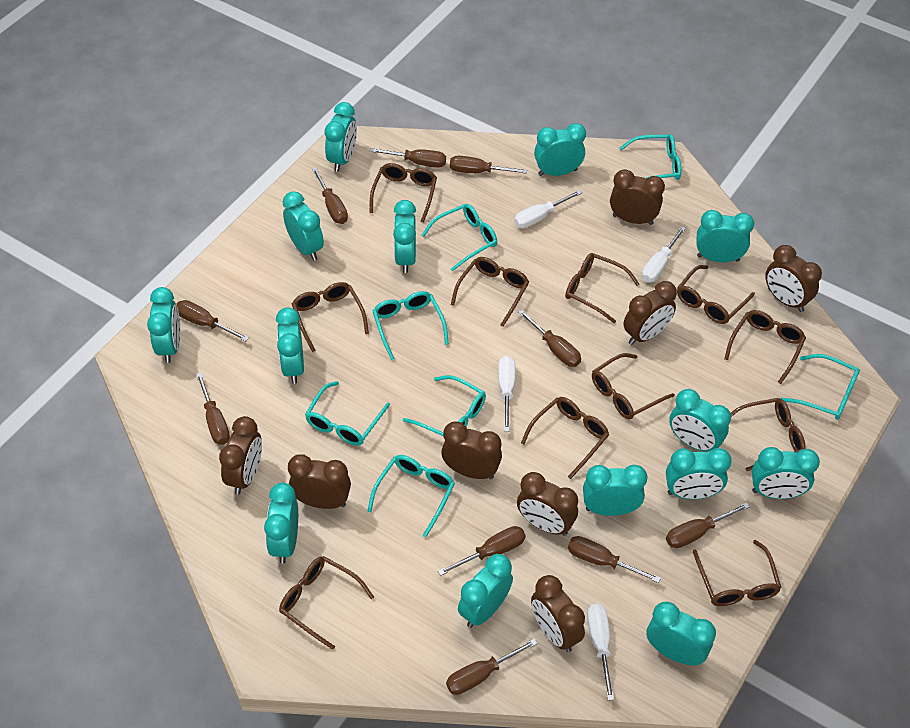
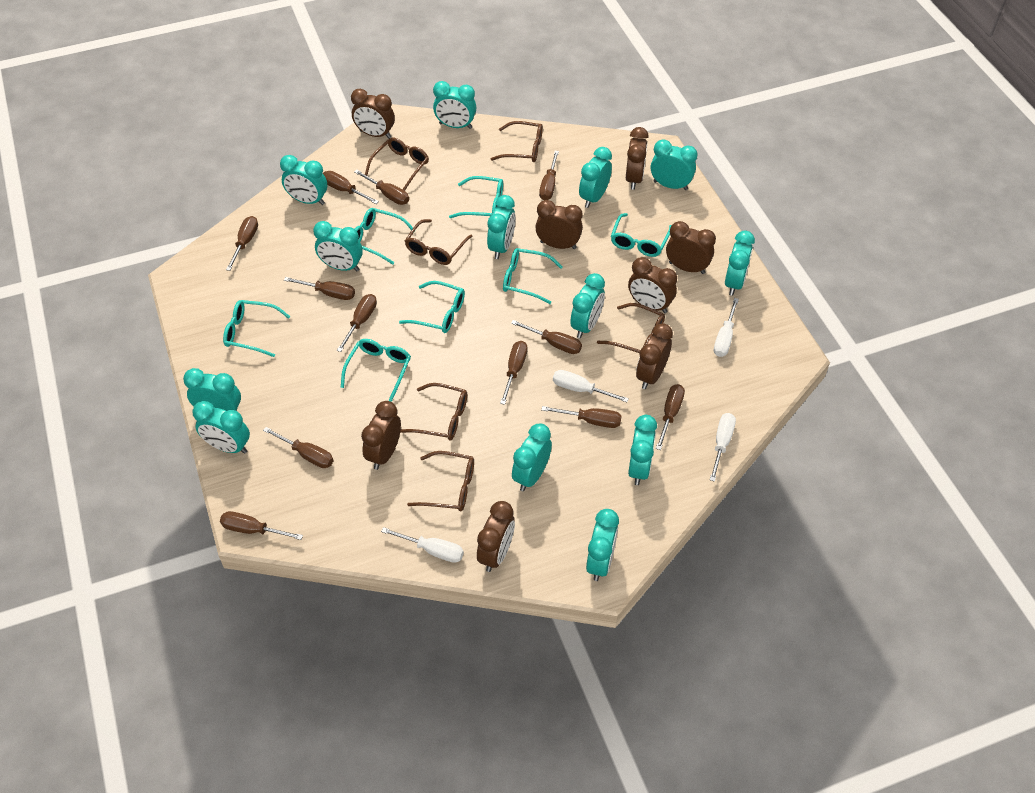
brown glasses: [279,556,374,650] [292,282,369,352] [370,163,437,223] [451,257,529,327] [521,397,609,479] [565,253,639,323] [592,353,675,420] [677,265,755,324] [693,540,782,606] [724,310,806,384] [731,398,806,471] = 11 -> [365,138,429,191] [400,383,467,440] [405,219,473,265] [407,451,474,511] [491,121,543,162] [597,303,665,353] = 6
brown screwdriver: [176,300,249,341] [196,372,230,445] [312,167,348,224] [370,148,446,168] [438,526,526,576] [446,638,538,695] [450,156,527,174] [518,309,581,367] [568,536,661,583] [666,502,750,548] = 10 -> [220,511,303,540] [226,216,258,271] [263,427,333,468] [284,277,355,300] [323,171,379,204] [337,294,377,352] [354,170,409,205] [500,341,527,405] [511,320,582,354] [539,151,559,200] [541,406,622,428] [656,384,685,450] = 12
turquoise clock: [147,287,180,363] [264,483,298,564] [276,307,304,384] [283,191,324,261] [325,102,357,172] [393,200,416,273] [458,554,513,628] [534,123,586,176] [583,465,647,516] [646,602,716,666] [666,448,732,499] [669,389,731,452] [696,210,754,262] [752,447,820,499] = 14 -> [183,368,241,411] [192,401,250,454] [280,155,327,205] [313,221,363,271] [433,81,476,129] [487,195,516,259] [512,423,552,491] [570,273,605,338] [579,147,612,208] [586,509,619,581] [628,415,657,485] [651,139,697,190] [725,230,755,296] = 13

